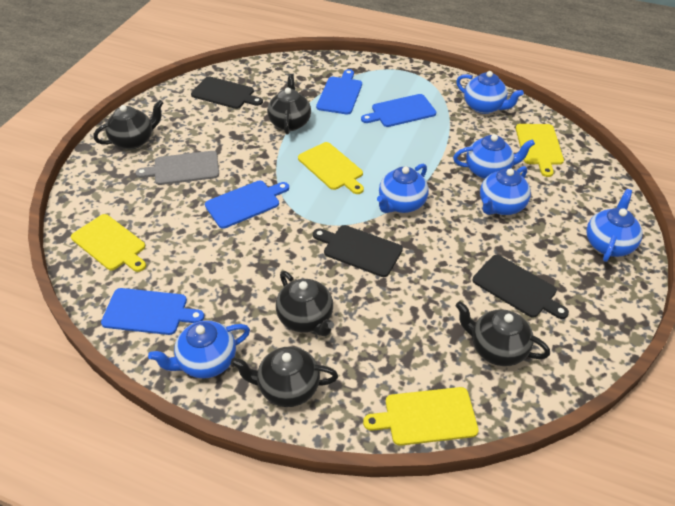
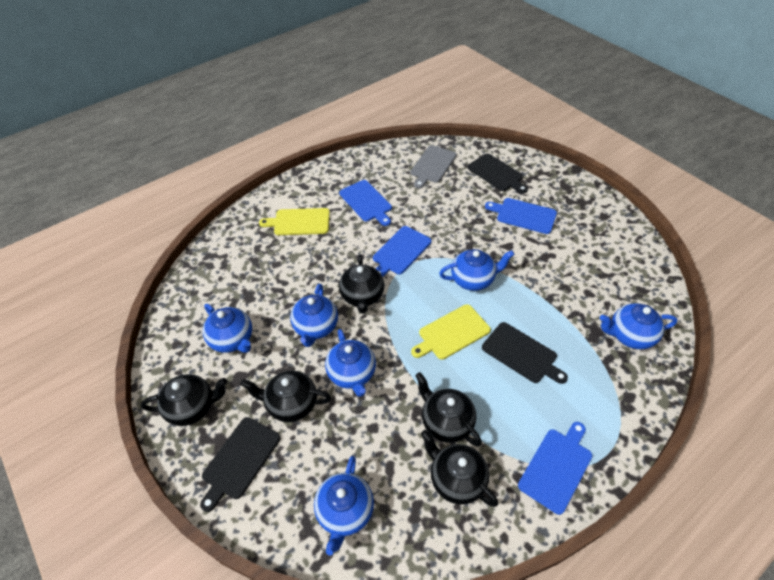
yellow cutting board: [71,214,146,272] [298,142,364,194] [363,387,479,446] [516,124,564,177] = 4 -> [259,208,330,235] [411,304,491,360] = 2

